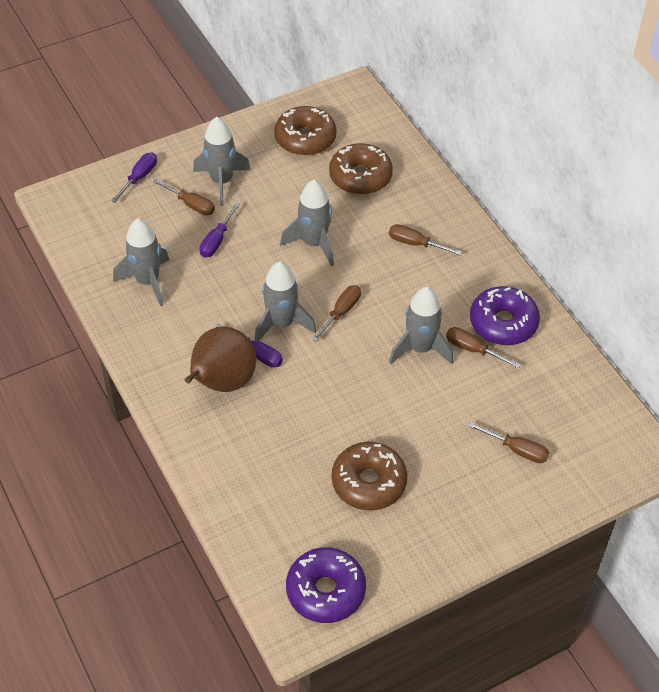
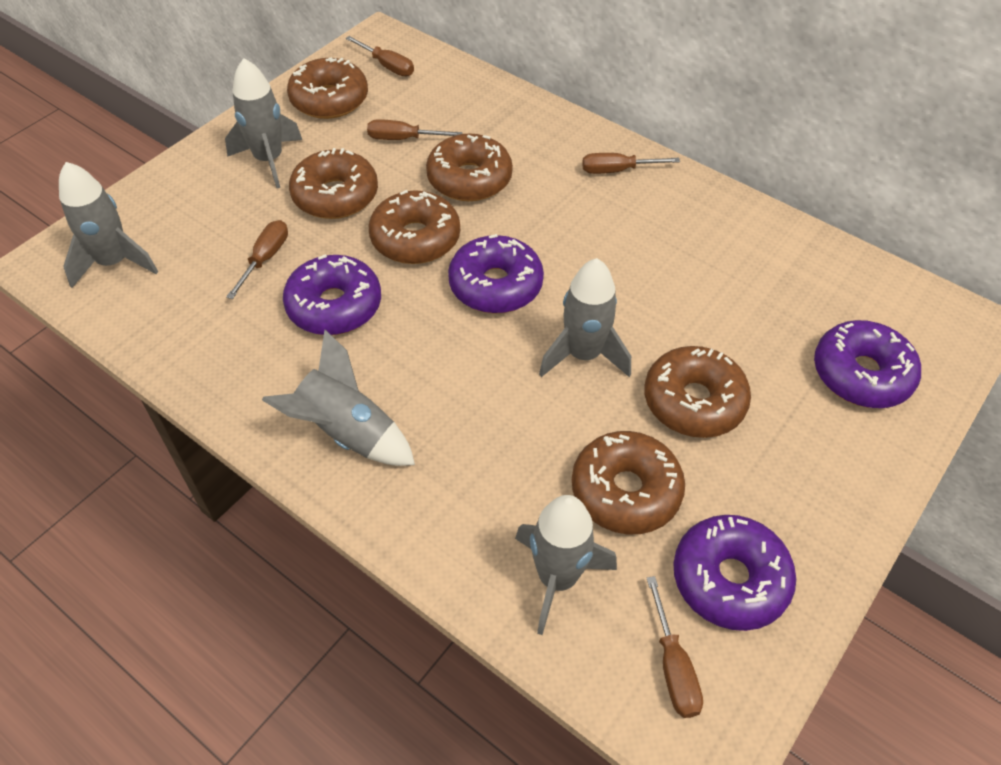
brown donut: [274,106,337,156] [329,143,393,195] [332,442,408,511] = 3 -> [287,57,368,119] [289,148,378,219] [369,190,460,264] [426,133,513,201] [572,431,685,534] [644,346,751,438] = 6
brown pear: [185,326,256,392] = 1 -> none = 0
purple donut: [286,547,366,623] [470,286,540,345] = 2 -> [283,254,381,335] [448,234,544,314] [673,515,796,631] [814,320,921,408] = 4
purple screwdriver: [111,153,157,203] [200,203,240,258] [215,323,283,368] = 3 -> none = 0

